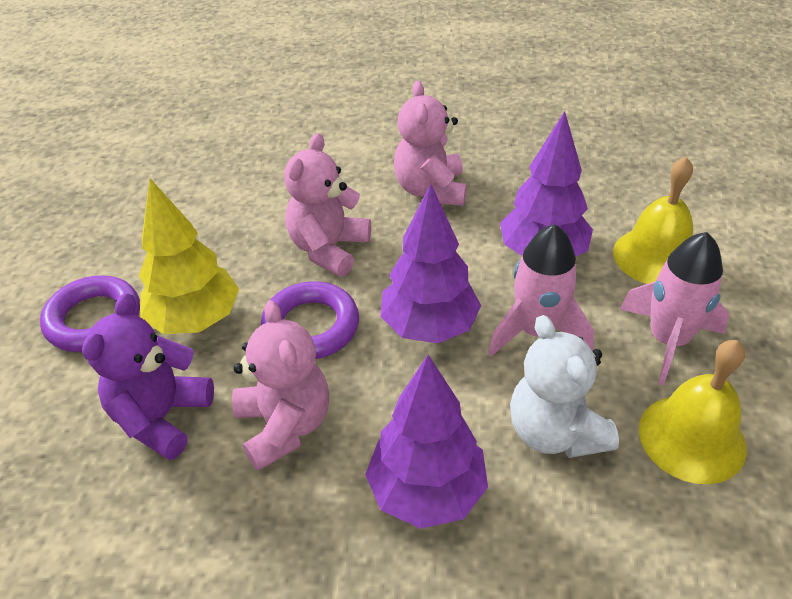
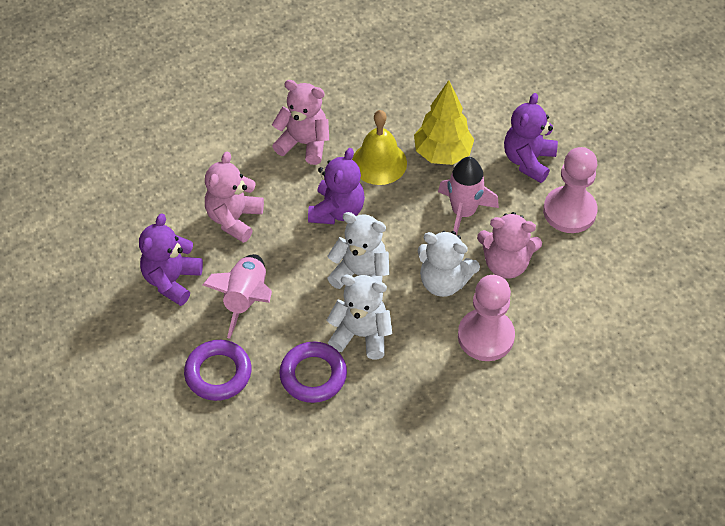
pink pawn: none = 0 -> [458,275,515,361] [543,147,598,233] = 2
purple teddy bear: [82,293,214,460] = 1 -> [139,214,203,306] [308,148,365,224] [504,93,558,183] = 3
purple tree: [365,355,488,529] [380,183,481,343] [500,111,593,257] = 3 -> none = 0
white teddy bear: [510,315,619,458] = 1 -> [327,212,389,289] [327,275,392,359] [418,231,480,297] = 3
yellow bell: [613,157,693,284] [639,340,747,484] = 2 -> [352,110,407,185] = 1

